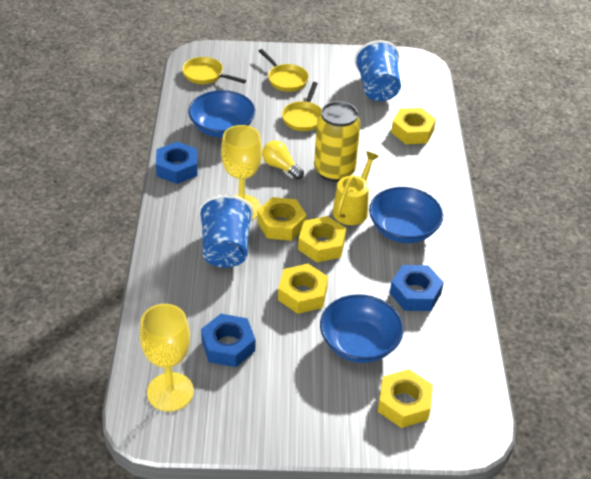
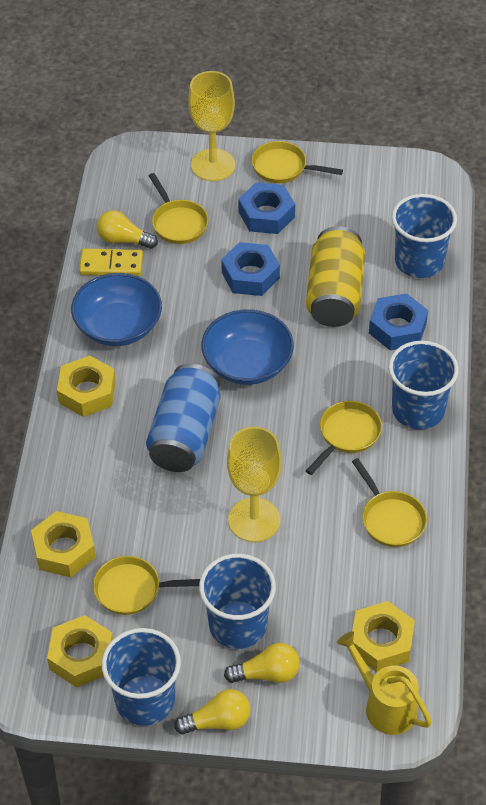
blue bowl: [188,90,255,138] [320,294,404,363] [369,187,444,243] = 3 -> [71,273,162,346] [201,309,294,385] = 2
blue can: none = 0 -> [146,364,221,472] = 1
blue cup: [198,194,253,268] [354,40,401,101] = 2 -> [102,628,181,726] [199,554,276,649] [388,341,459,430] [392,194,457,278] = 4
yellow domino: none = 0 -> [79,248,143,276] = 1
yellow light bulb: [262,140,304,179] = 1 -> [97,210,158,249] [174,689,250,735] [224,643,300,683] = 3
yellow nut: [257,197,307,241] [278,264,328,314] [298,216,346,262] [378,369,433,428] [391,108,436,144] = 5 -> [31,511,96,577] [47,615,113,687] [57,356,116,417] [352,601,415,672] = 4
yellow pan: [182,57,246,84] [259,49,309,92] [282,82,322,131] = 3 -> [93,556,200,615] [149,173,208,244] [252,141,343,183] [306,401,382,475] [352,458,427,547] = 5

